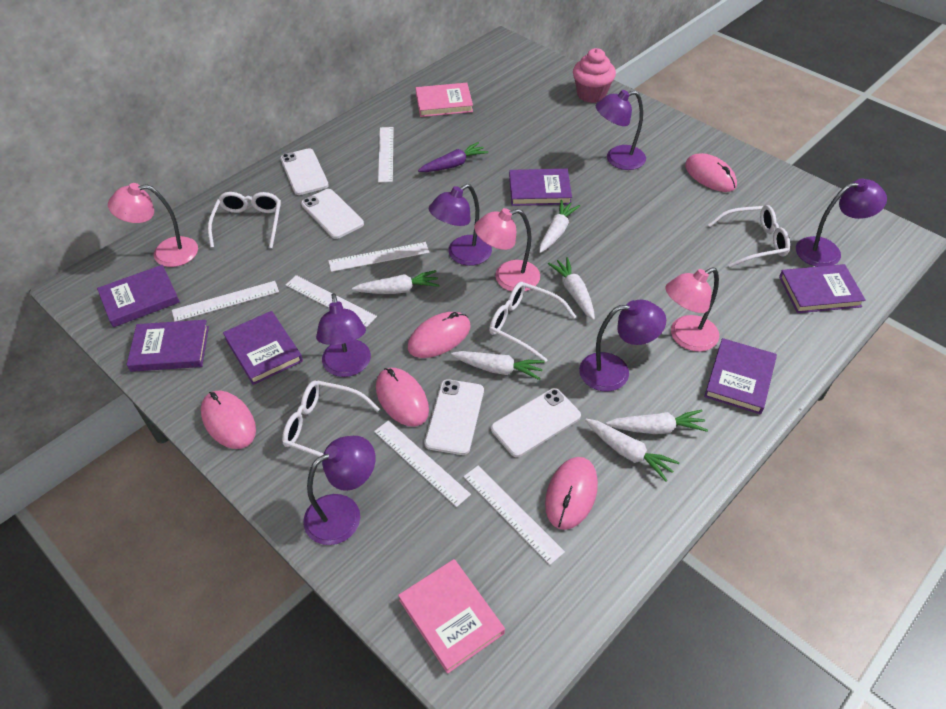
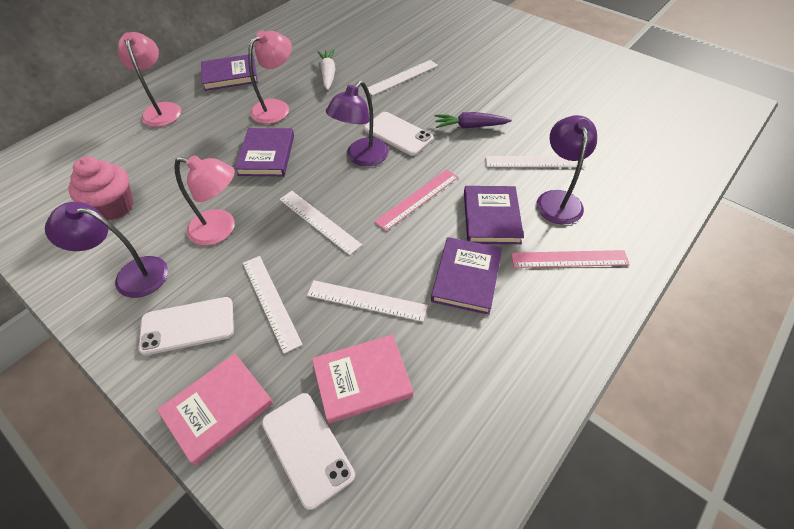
pink mouse: [201,391,256,449] [376,368,429,427] [408,312,471,358] [545,457,598,530] [685,153,737,192] = 5 -> none = 0
pink ruler: none = 0 -> [374,169,458,231] [511,250,630,268] = 2
purple book: [97,265,180,327] [127,320,209,372] [223,311,303,385] [509,169,572,206] [704,338,777,414] [779,264,866,313] = 6 -> [201,54,258,91] [235,128,294,176] [431,237,502,315] [464,186,524,244] = 4
purple lamp: [303,436,375,545] [316,293,371,377] [429,184,492,266] [579,299,666,391] [596,90,646,170] [796,179,887,267] = 6 -> [45,202,168,298] [326,81,389,166] [537,115,597,225] = 3
white carrot: [352,270,439,294] [451,351,545,380] [539,200,580,253] [548,257,595,320] [585,419,680,482] [606,410,708,434] = 6 -> [317,50,335,90] = 1
white glasses: [208,192,281,248] [282,380,380,457] [489,282,576,363] [708,205,790,268] = 4 -> none = 0
white phone: [280,148,329,195] [301,189,364,239] [425,379,484,455] [491,388,581,457] = 4 -> [139,297,234,355] [262,393,355,510] [364,112,434,156] = 3
white ruler: [172,281,279,322] [286,275,377,327] [328,242,429,272] [374,420,471,507] [378,127,393,183] [463,466,565,565] = 6 -> [243,256,303,354] [279,191,362,255] [307,280,428,322] [368,60,438,96] [486,156,586,168] = 5

